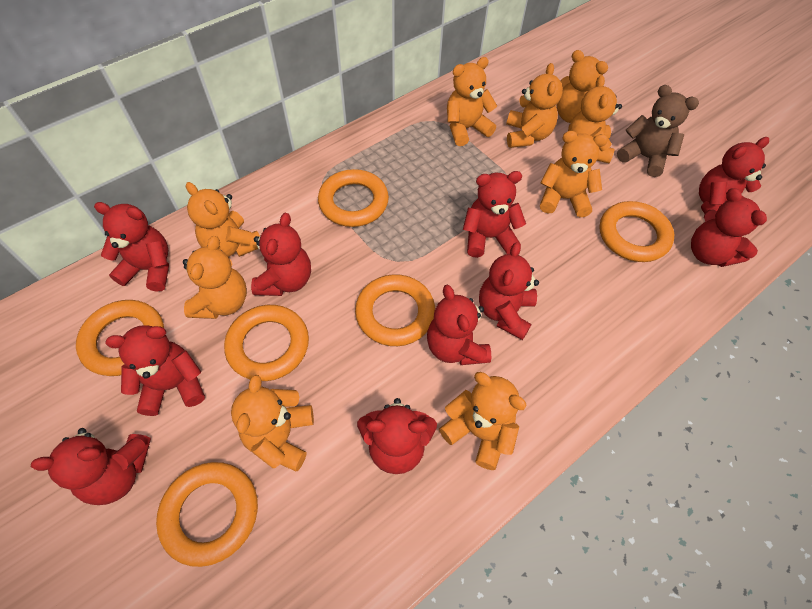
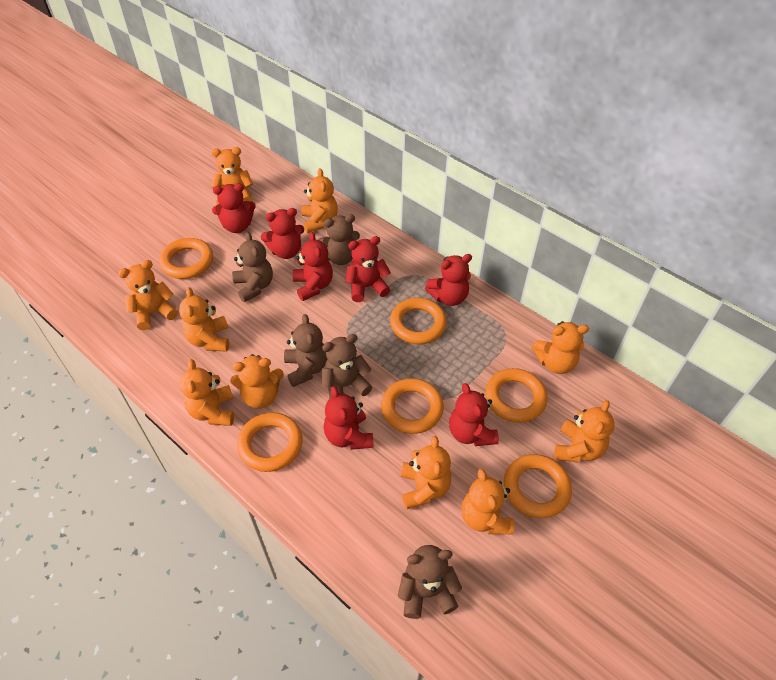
brown teddy bear: [617,85,699,177] = 1 -> [232,232,273,302] [284,314,327,387] [317,214,360,265] [322,334,372,398] [398,545,462,619] = 5
orange teddy bear: [183,236,247,319] [186,182,260,257] [231,375,314,471] [439,372,527,470] [447,57,497,146] [506,63,563,148] [540,131,608,217] [557,50,608,123] [568,75,622,163] = 9 -> [118,260,178,330] [179,287,229,352] [180,359,234,426] [211,147,253,205] [230,354,284,409] [301,168,338,233] [401,436,451,510] [462,468,514,534] [532,321,589,374] [554,400,615,463] = 10
red teddy bear: [31,428,151,505] [94,202,169,292] [106,325,205,416] [251,213,311,296] [357,398,437,474] [427,285,491,365] [463,171,526,258] [479,242,539,340] [691,188,767,267] [699,137,769,214] = 10 -> [212,183,256,233] [261,208,304,259] [293,232,333,301] [324,386,374,450] [346,236,391,302] [425,254,472,306] [449,383,499,446] = 7

